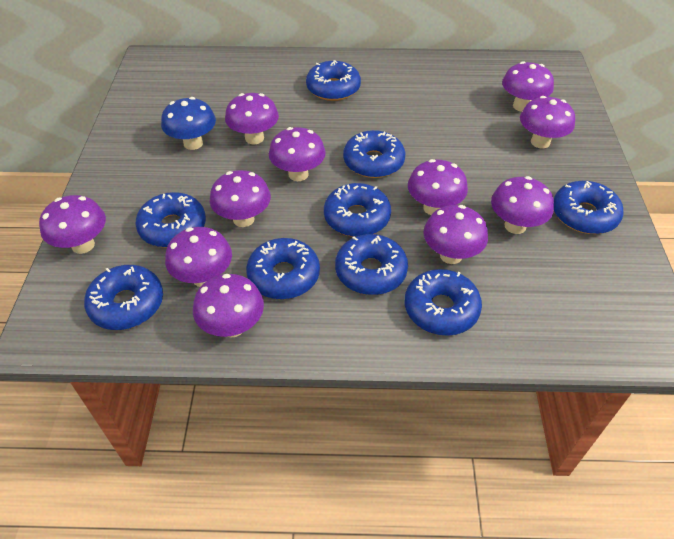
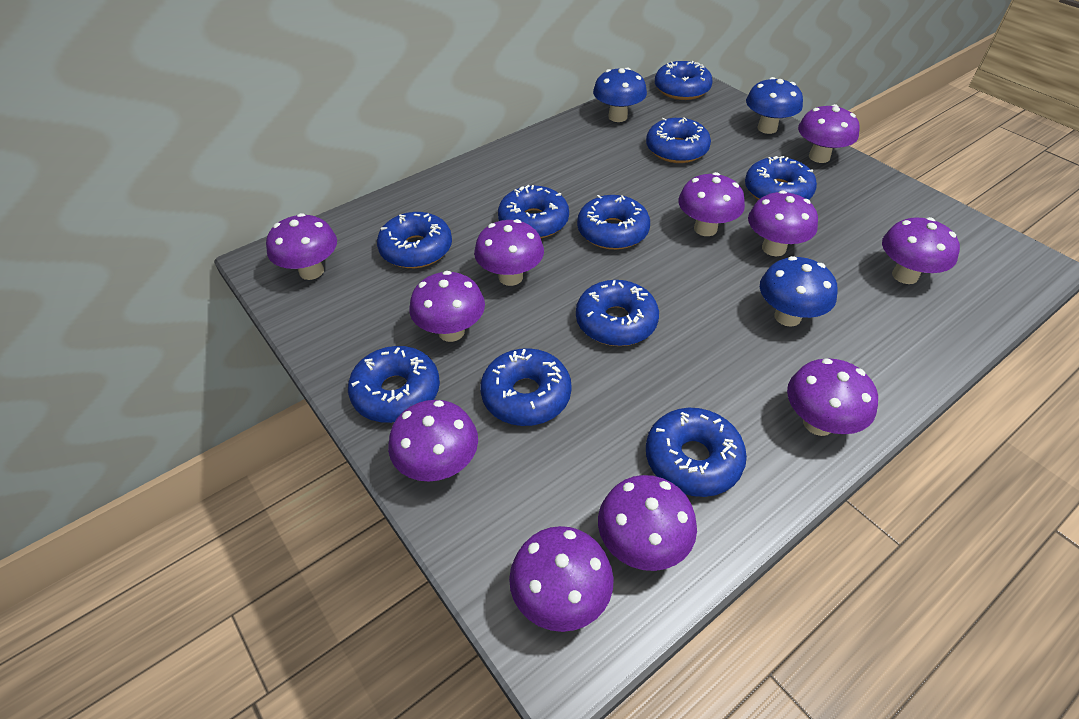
blue donut: [84,265,163,330] [135,192,206,247] [246,238,320,299] [306,60,361,101] [324,183,391,237] [335,234,408,295] [343,130,405,178] [405,269,482,336] [554,181,624,234] = 9 -> [348,346,440,423] [377,212,452,268] [480,348,572,426] [498,185,569,238] [576,280,659,346] [577,195,650,250] [646,117,711,163] [646,408,747,497] [655,61,713,100] [745,156,817,200] = 10
blue mushroom: [161,97,216,150] = 1 -> [593,68,647,122] [746,77,803,134] [760,256,838,327] = 3

